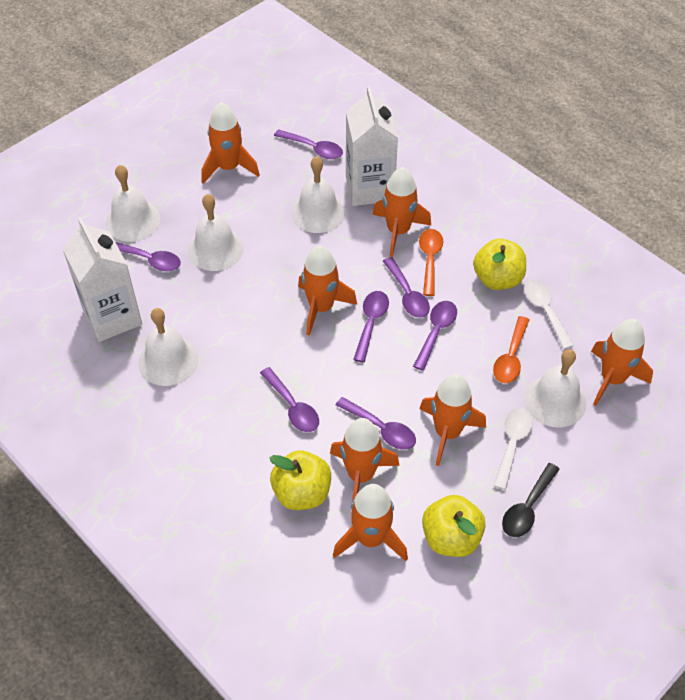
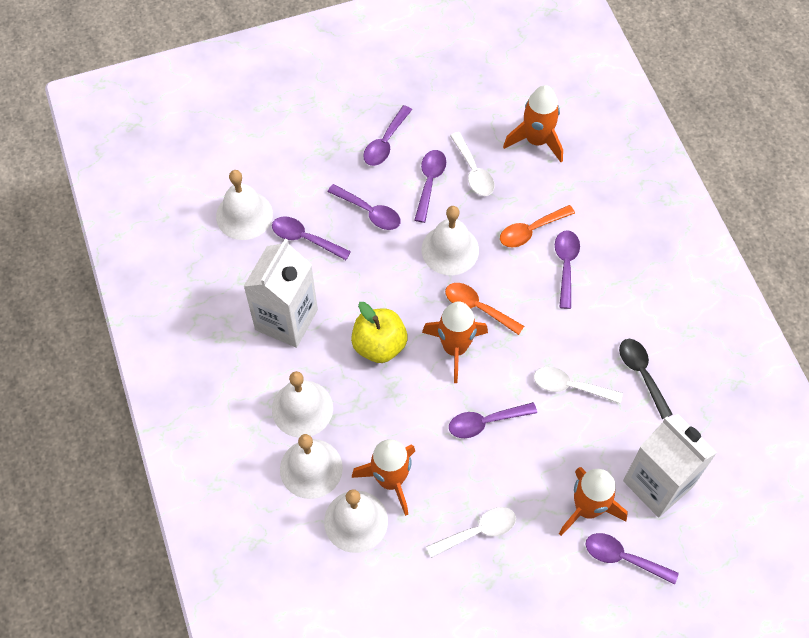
orange rocket: [202,102,260,184] [298,245,357,336] [330,418,400,501] [333,484,408,561] [373,167,431,257] [419,374,486,466] [591,319,653,406] = 7 -> [352,439,415,516] [422,301,488,383] [503,85,563,162] [559,467,628,536] = 4
white spoon: [493,408,533,490] [524,280,574,349] = 2 -> [426,507,516,558] [450,132,495,196] [534,367,623,403] = 3
yellow apple: [270,450,331,510] [422,495,486,557] [473,239,526,290] = 3 -> [351,302,407,363] = 1

